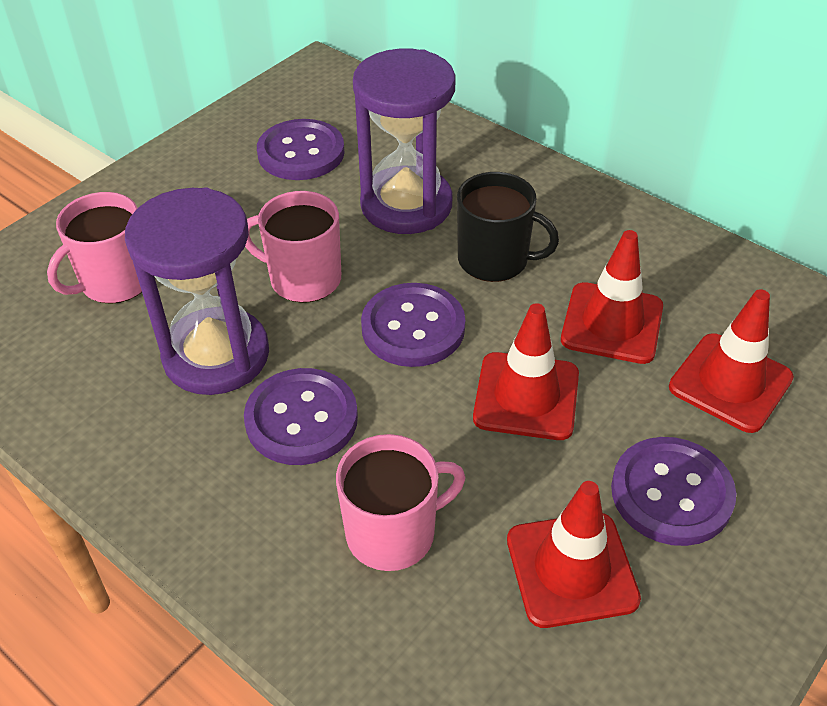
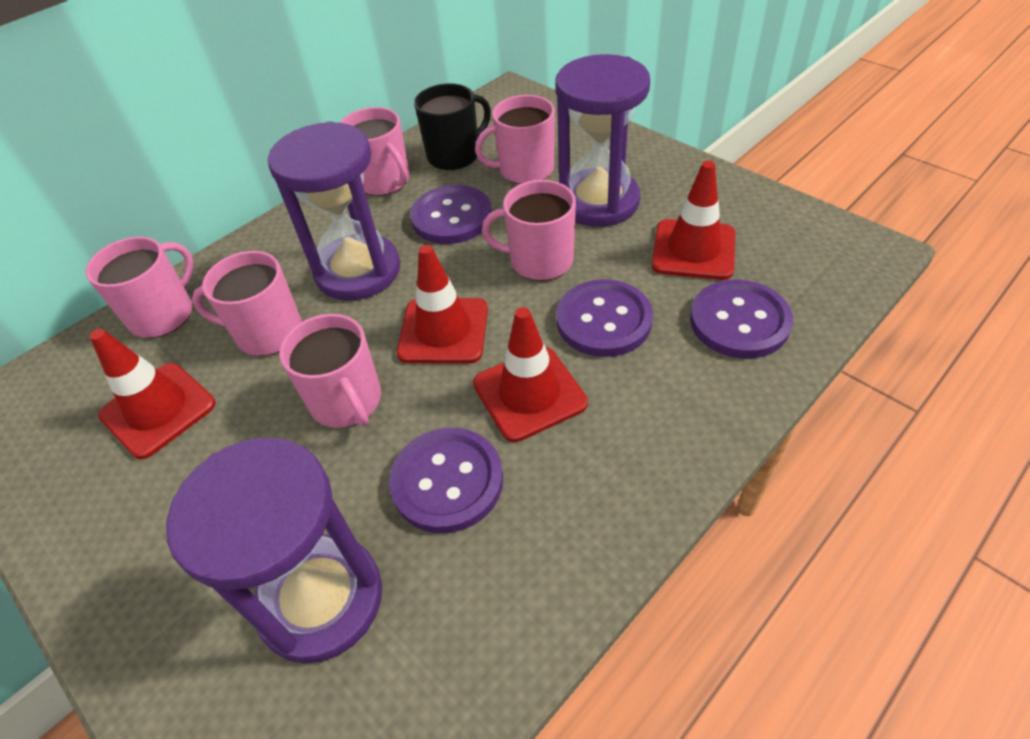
pink mug: [47,192,142,304] [245,191,341,303] [336,434,465,571] = 3 -> [85,236,194,338] [192,251,302,356] [279,314,381,428] [340,107,410,196] [475,95,555,184] [482,180,576,281] = 6
purple hourglass: [125,187,269,395] [353,48,456,234] = 2 -> [166,437,382,664] [268,121,400,301] [555,54,650,227] = 3

